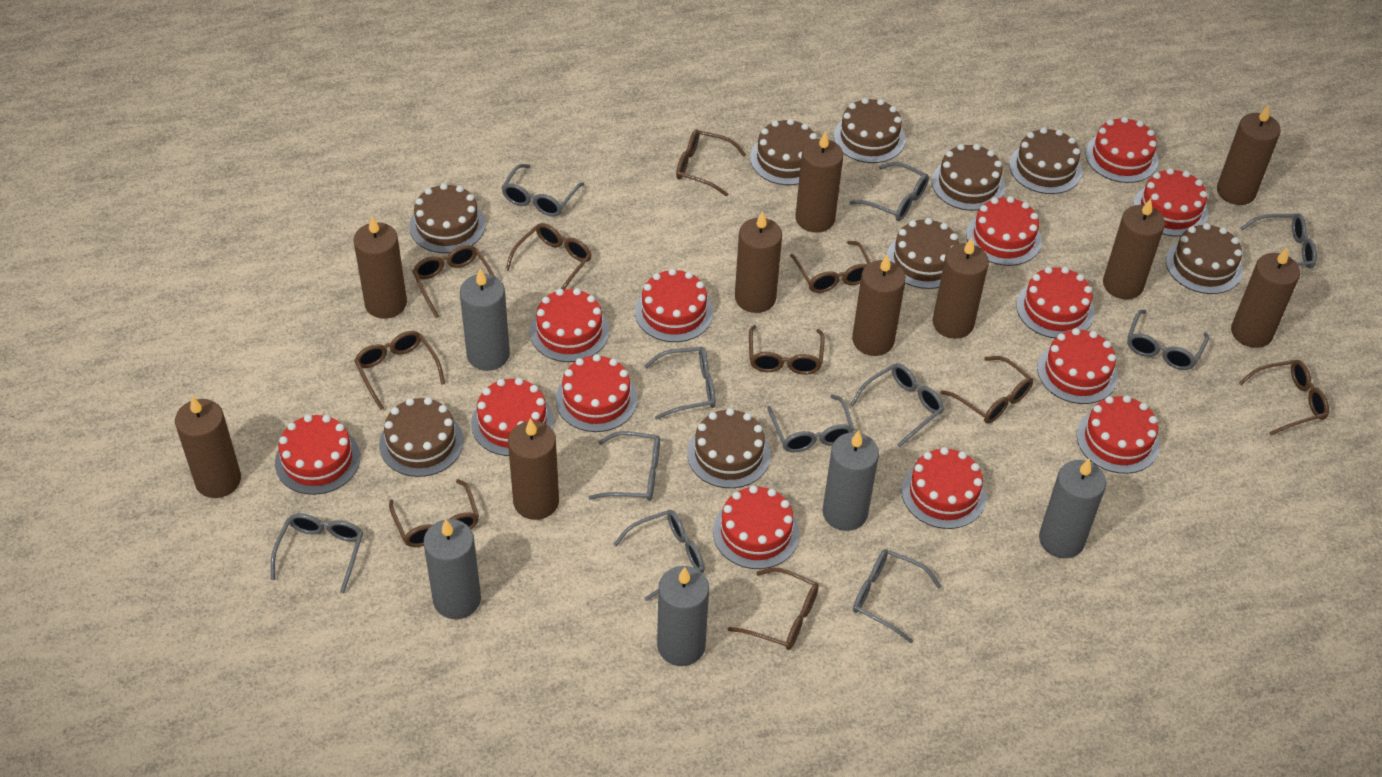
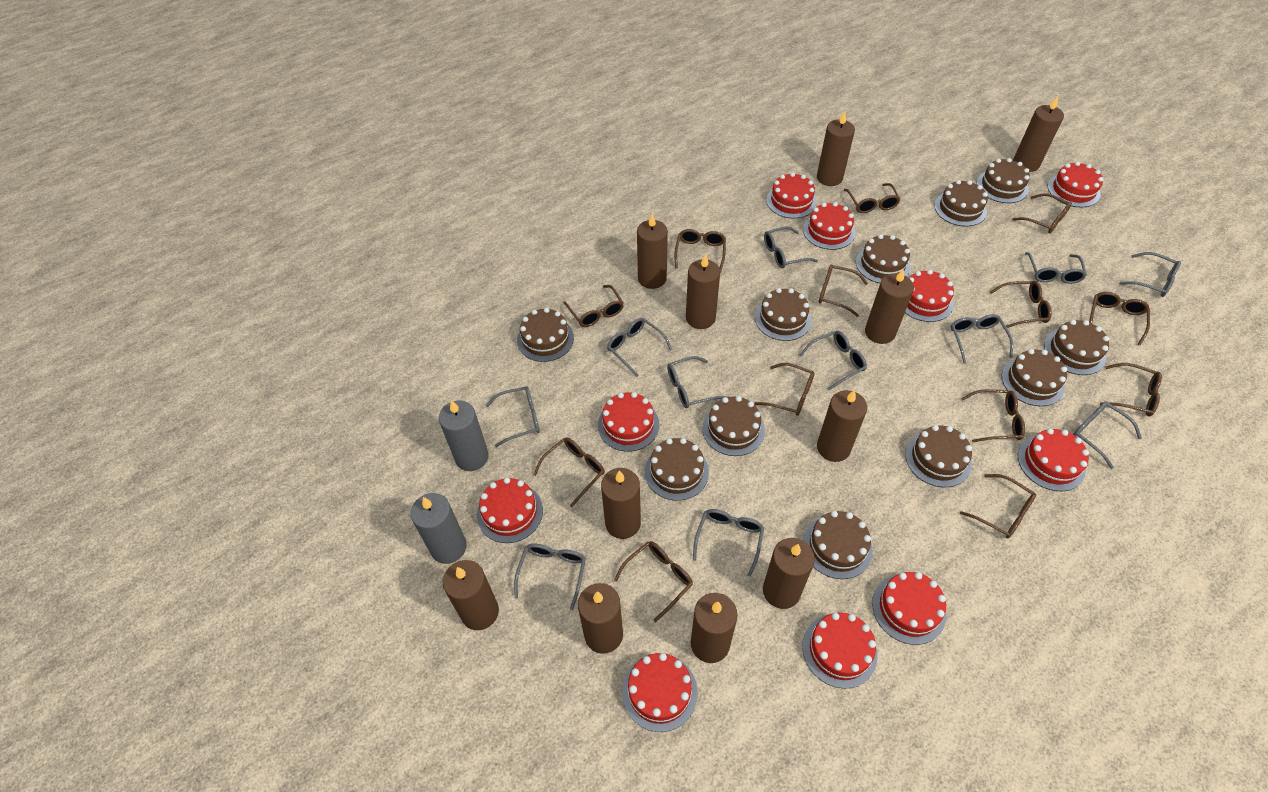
brown cake: [379,397,463,477] [409,183,486,253] [687,408,771,488] [750,119,817,185] [834,98,906,163] [887,218,959,289] [932,144,1005,211] [1009,127,1082,194] [1166,223,1243,294] = 9 -> [517,308,574,362] [645,438,709,501] [703,396,765,456] [755,288,812,341] [803,511,873,579] [856,234,910,283] [905,425,972,487] [934,180,988,226] [977,158,1030,203] [1002,349,1067,406] [1044,320,1109,375] = 11
brown candle: [175,396,241,498] [354,217,407,319] [508,418,559,520] [735,211,782,313] [795,131,843,233] [852,254,906,356] [932,237,989,339] [1103,198,1165,299] [1217,105,1281,205] [1231,247,1300,348] = 10 -> [443,560,499,630] [578,583,623,654] [601,468,641,539] [637,214,668,289] [686,254,720,329] [691,593,737,663] [763,538,815,609] [817,111,855,186] [817,390,867,462] [865,268,914,344] [1013,96,1064,172] = 11
brown glasses: [354,331,445,410] [389,479,479,547] [412,245,494,318] [505,223,592,290] [676,129,746,197] [728,567,819,650] [749,325,825,375] [790,241,871,293] [941,356,1034,423] [1239,360,1329,435] = 10 -> [533,437,605,507] [563,285,624,327] [614,541,693,622] [674,229,726,272] [754,363,815,416] [819,265,868,317] [844,183,901,213] [960,474,1036,538] [961,389,1025,442] [990,281,1052,328] [1012,193,1072,234] [1089,292,1150,345] [1100,363,1162,416] = 13
grey candle: [424,519,481,619] [460,269,510,371] [657,566,709,666] [822,430,879,531] [1039,459,1106,558] = 5 -> [410,493,467,564] [439,400,489,471] = 2
red cake: [275,414,360,495] [471,378,554,456] [530,288,609,362] [556,354,637,432] [635,268,713,342] [713,485,799,569] [902,447,987,529] [966,196,1042,266] [1016,267,1095,338] [1037,328,1118,404] [1077,395,1160,474] [1086,117,1158,183] [1133,168,1208,237] = 13 -> [477,477,543,543] [598,392,659,452] [622,653,698,732] [766,172,817,219] [802,612,878,689] [803,202,856,250] [872,572,946,645] [905,270,954,322] [1018,428,1089,491] [1047,161,1104,207] = 10

